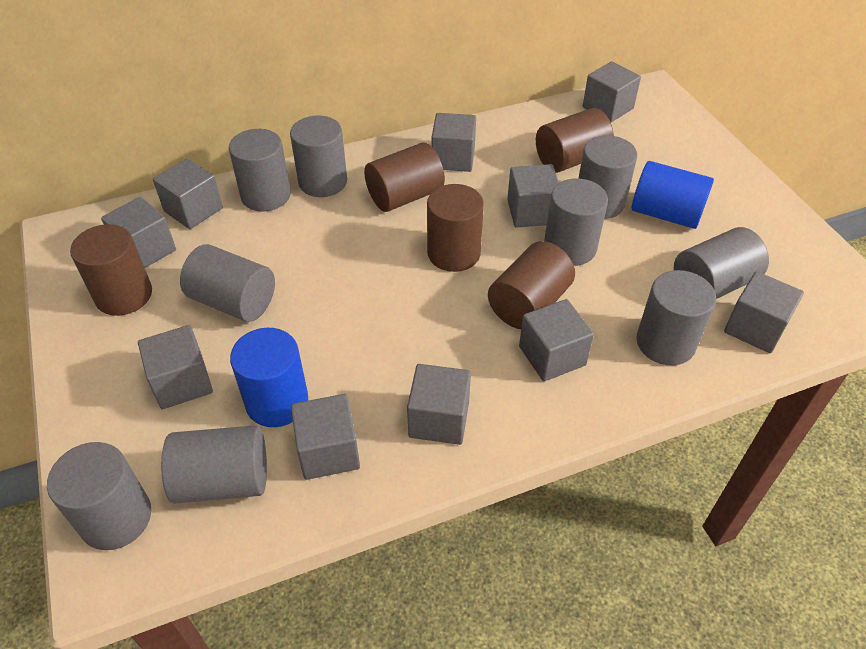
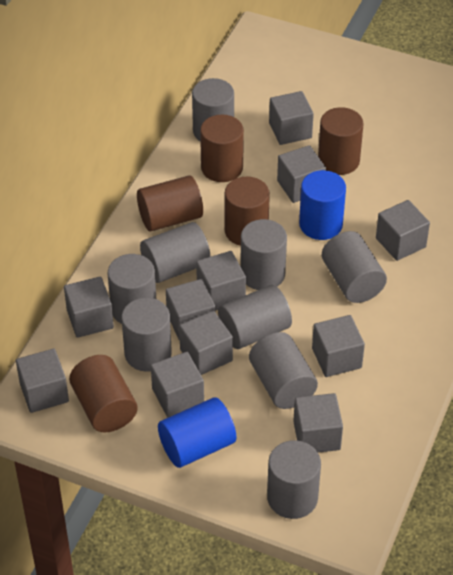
grey cube: [101,197,176,268] [138,325,213,409] [153,158,223,229] [291,394,360,480] [407,364,471,445] [432,113,476,172] [507,164,559,228] [519,299,594,381] [583,61,641,122] [724,271,804,353] = 10 -> [16,349,69,413] [64,277,114,338] [151,352,204,417] [166,279,215,341] [179,311,233,375] [196,251,246,311] [269,91,314,145] [277,145,326,203] [293,393,343,452] [312,315,365,377] [376,200,430,261] = 11

